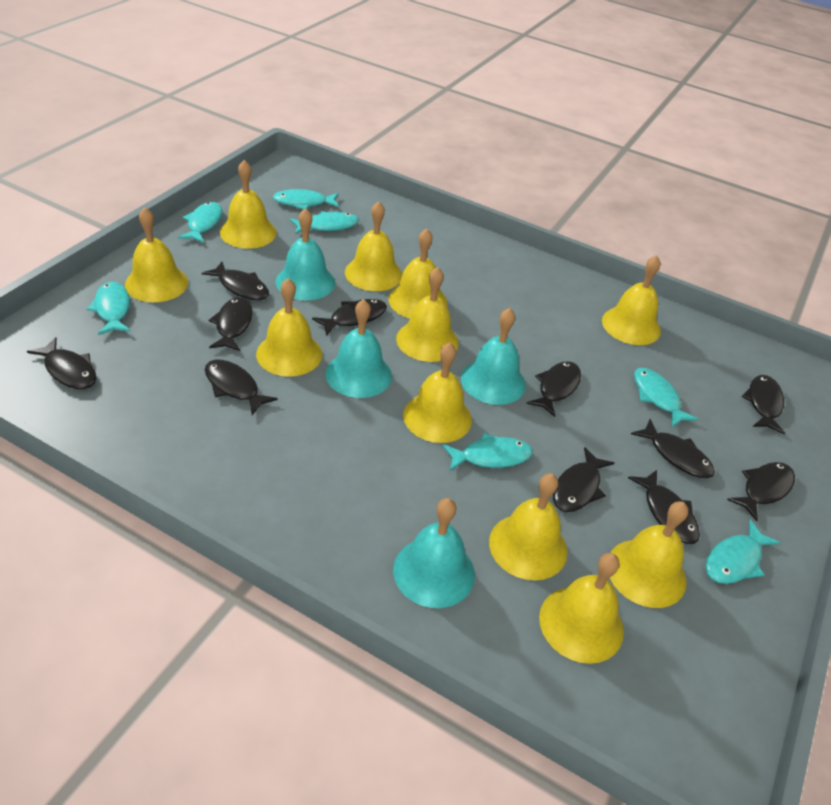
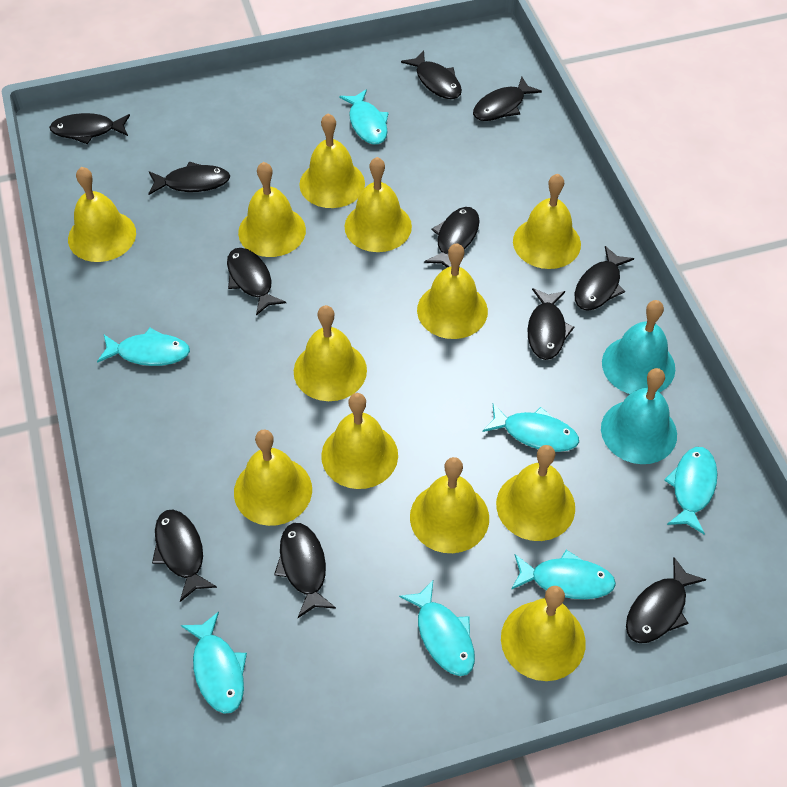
turquoise bell: [275,208,335,300] [326,299,392,398] [393,498,475,608] [461,308,526,405] = 4 -> [601,368,677,464] [602,300,675,394] = 2
yellow bell: [125,207,188,302] [220,160,276,249] [256,278,322,377] [345,201,402,291] [388,228,448,318] [396,267,459,362] [403,342,472,443] [489,473,567,580] [539,553,624,664] [602,255,661,345] [610,501,689,608] = 11 -> [68,167,136,262] [234,429,312,526] [238,162,306,257] [294,305,367,401] [300,114,365,208] [321,393,398,489] [345,157,412,252] [410,457,489,553] [417,243,488,339] [496,445,575,541] [501,586,586,681] [513,174,581,269] = 12

